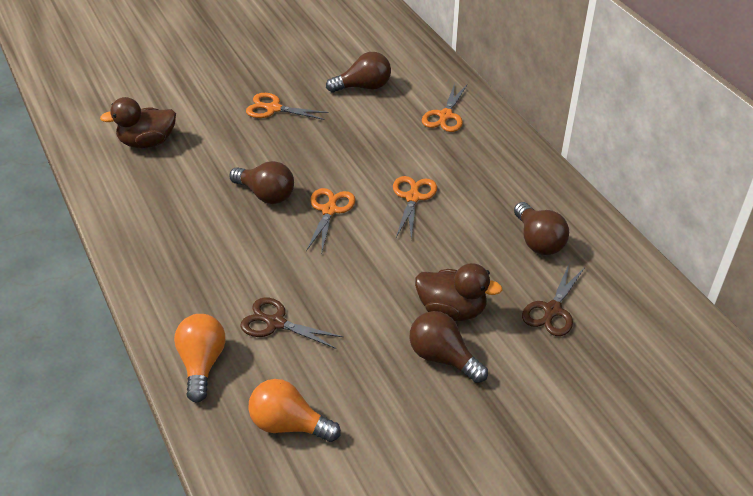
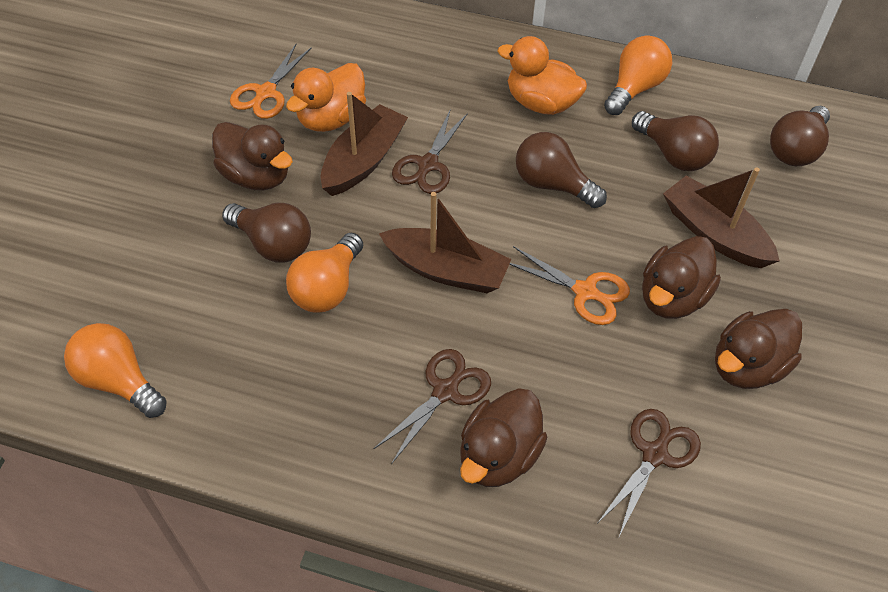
brown boat: none = 0 -> [321,92,408,196] [379,192,511,293] [663,167,780,268] = 3
brown duck: [100,97,176,148] [415,263,502,321] = 2 -> [212,122,293,190] [460,388,547,487] [642,236,721,319] [715,309,802,389] = 4
brown scissors: [240,298,343,349] [522,264,585,336] = 2 -> [373,349,491,464] [392,109,468,194] [598,409,701,536] = 3
orange duck: none = 0 -> [286,63,366,132] [497,36,587,115] = 2
orange light bulb: [174,314,225,403] [248,379,341,442] = 2 -> [64,323,167,418] [286,233,363,313] [604,35,672,115] = 3
orange scissors: [246,93,329,120] [306,188,355,251] [393,176,437,240] [422,83,467,132] = 4 -> [230,44,311,119] [509,246,630,325] = 2

